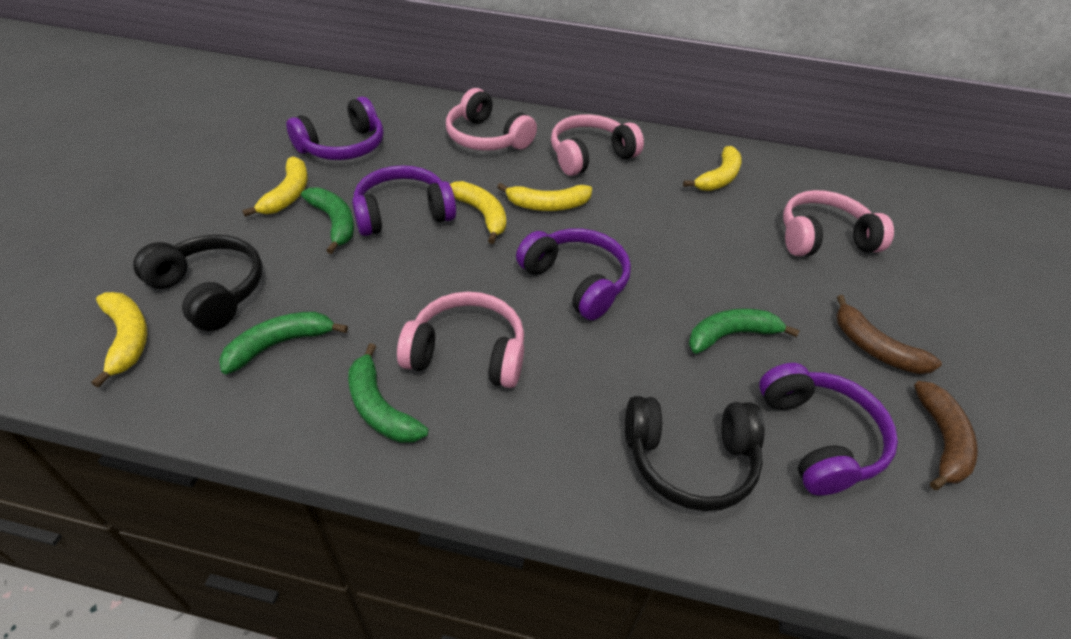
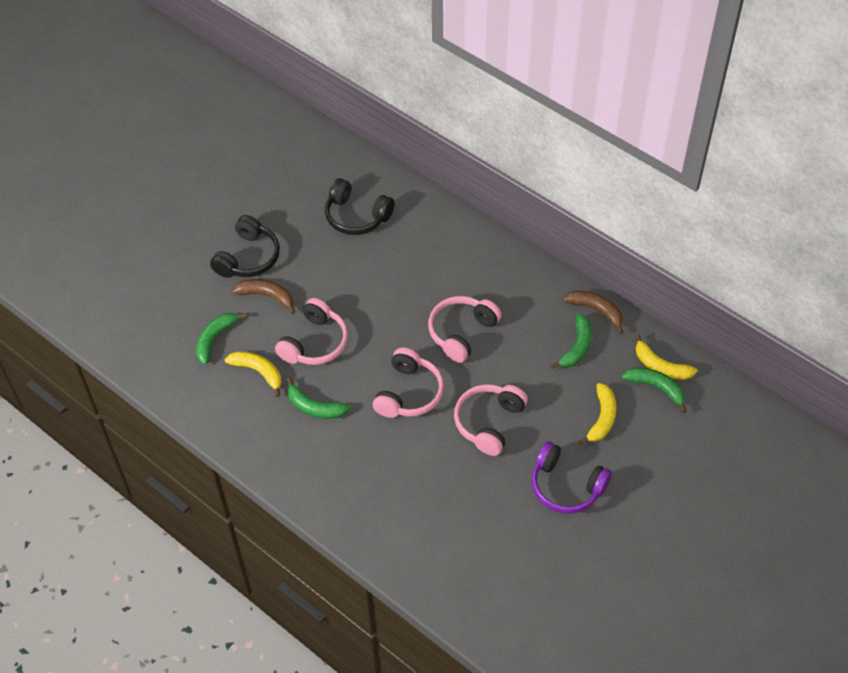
purple headphones: [286,97,384,160] [352,165,456,236] [516,228,631,320] [759,363,898,496] = 4 -> [531,441,612,514] = 1
yellow banana: [91,292,147,388] [242,156,308,217] [450,181,506,244] [497,183,592,211] [683,146,742,191] = 5 -> [225,351,282,397] [579,383,616,445] [635,334,697,380] = 3

